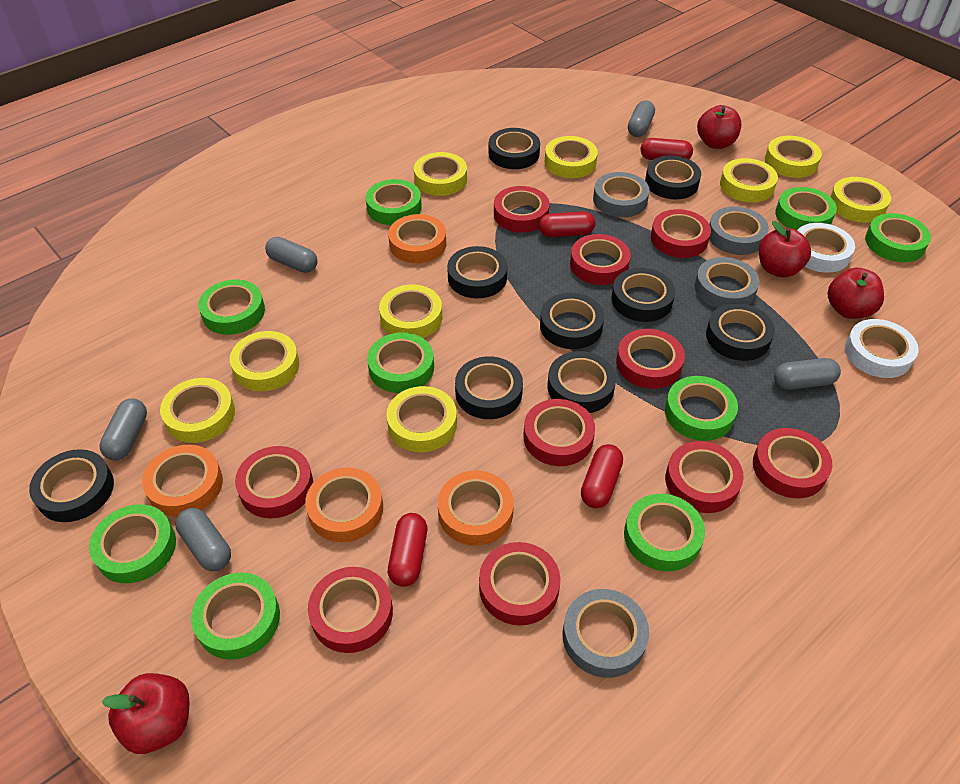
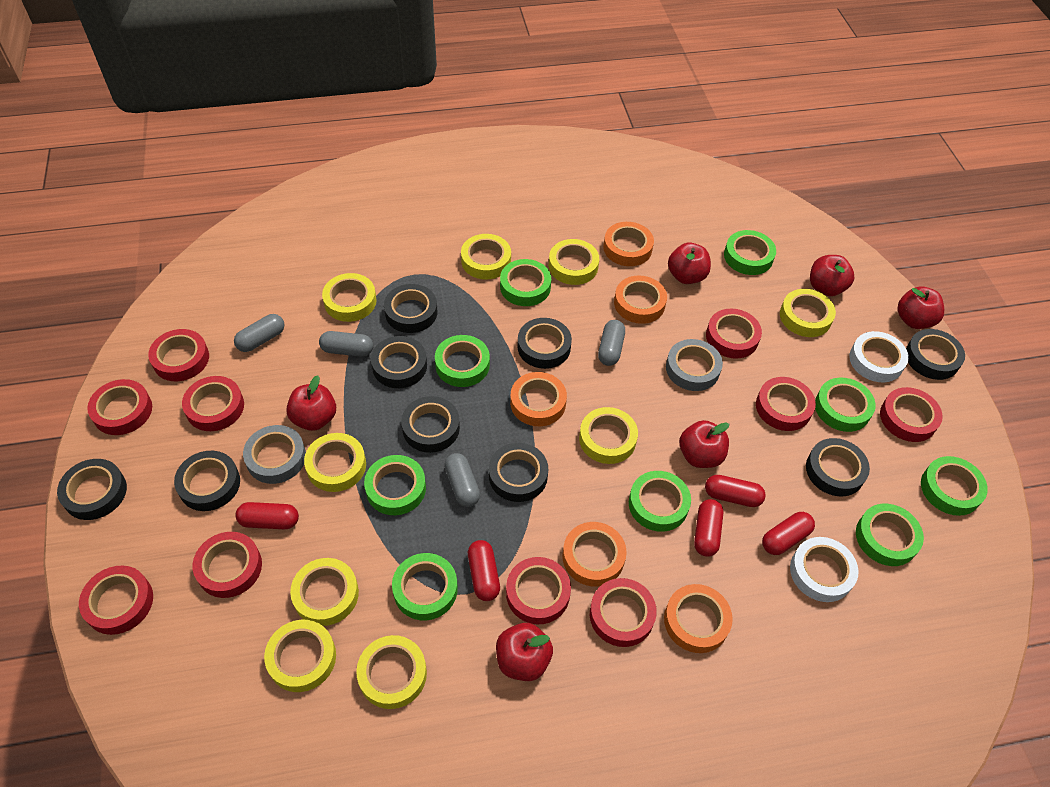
grey capsule: [99,398,147,460] [176,508,231,571] [265,237,318,273] [628,100,655,137] [774,358,841,390] = 5 -> [234,314,284,352] [319,331,373,357] [444,453,480,507] [598,320,625,366] = 4
grey tape: [563,589,649,678] [593,172,650,217] [695,257,760,308] [709,206,769,255] = 4 -> [243,425,306,484] [666,339,723,391] = 2
orange tape: [142,445,223,517] [305,467,383,542] [388,214,446,263] [438,471,514,546] = 4 -> [510,372,567,426] [562,522,627,586] [603,222,654,266] [614,275,667,324] [664,584,733,653] = 5
red apple: [102,673,190,754] [697,105,741,149] [759,221,811,277] [827,268,884,319] = 4 -> [286,375,336,431] [496,623,553,681] [668,243,711,284] [679,420,729,468] [810,255,854,296] [897,286,944,329] = 6
red capsule: [388,513,427,587] [539,211,595,237] [581,444,623,508] [641,138,693,160] = 4 -> [236,502,299,529] [468,540,500,601] [694,499,724,557] [705,475,766,507] [762,512,815,555] = 5

